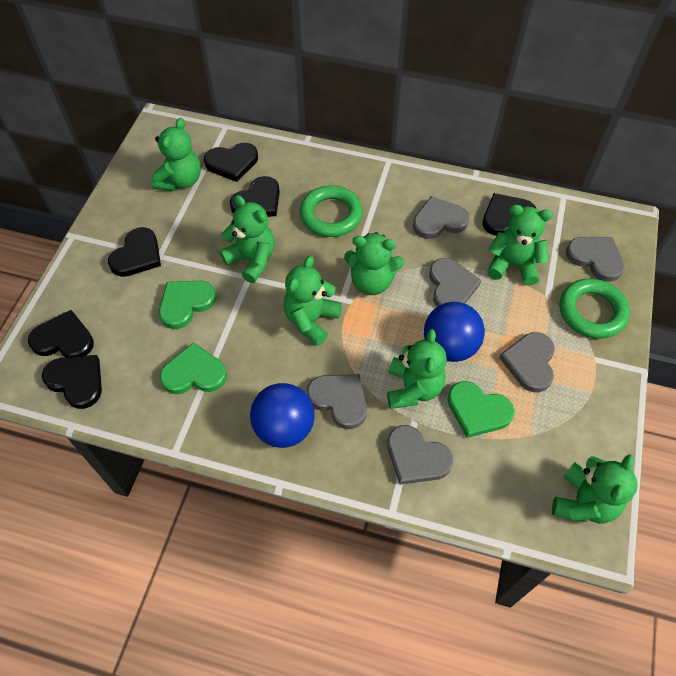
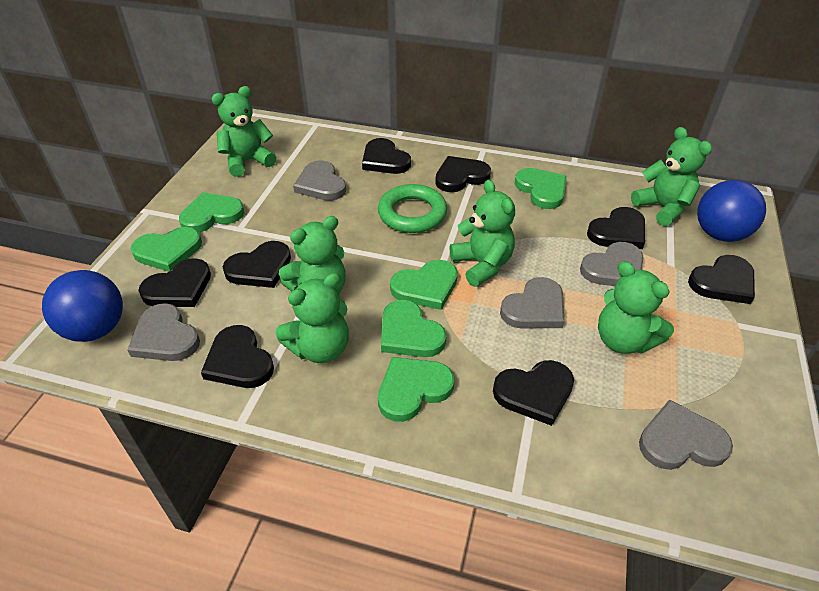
black heart: [28,310,94,357] [42,355,102,409] [108,227,161,277] [204,143,258,182] [230,176,280,217] [483,193,537,236] = 6 -> [138,258,211,307] [201,325,274,388] [223,241,291,288] [362,138,411,174] [435,156,491,192] [493,360,574,426] [587,207,645,249] [688,255,755,304] = 8
green heart: [159,281,216,329] [160,342,227,394] [448,381,515,438] = 3 -> [131,227,202,272] [179,192,244,232] [378,357,454,422] [381,300,446,357] [390,260,458,310] [515,168,567,209] = 6
green ring: [300,185,363,237] [560,278,630,339] = 2 -> [378,184,447,233] = 1
green teddy bear: [151,118,201,191] [220,195,275,283] [284,256,342,346] [344,232,404,295] [387,329,447,409] [487,205,553,285] [552,454,638,524] = 7 -> [211,86,276,177] [275,273,349,363] [279,216,345,294] [450,180,515,287] [598,261,674,354] [631,127,712,226] = 6
grey heart: [307,374,367,429] [387,425,453,485] [413,196,470,239] [429,258,481,307] [499,332,555,392] [566,237,625,282] = 6 -> [127,303,200,361] [293,160,346,201] [500,277,564,329] [580,242,643,286] [639,400,733,470] = 5

